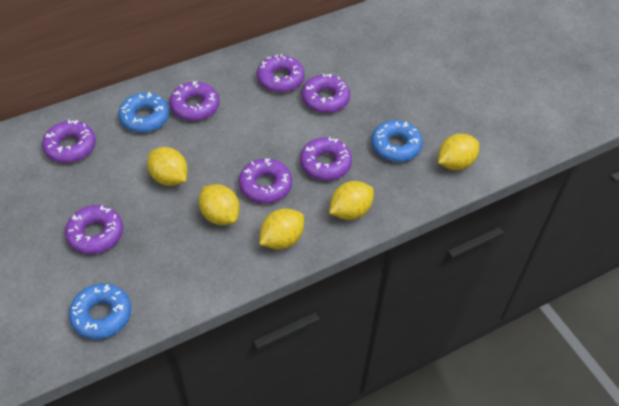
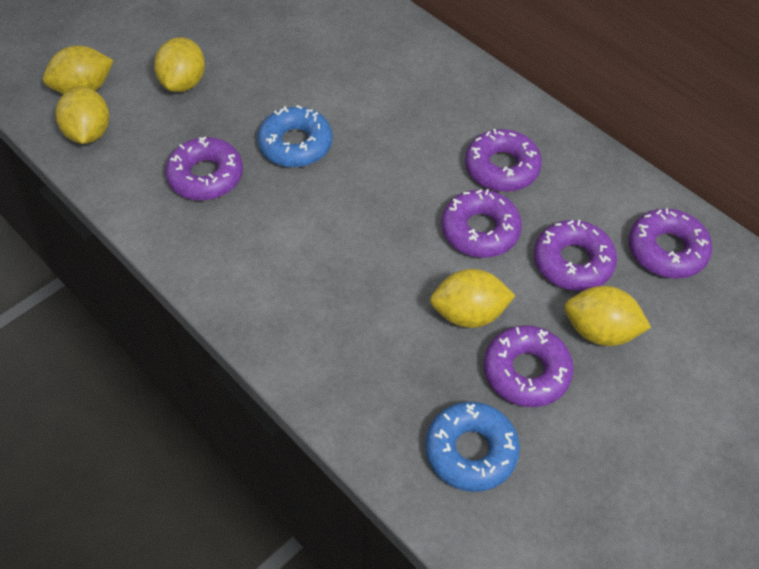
blue donut: [69,283,131,339] [118,92,170,133] [371,120,423,162] = 3 -> [257,105,333,168] [425,402,520,492] = 2
purple donut: [42,120,96,163] [65,205,123,254] [169,81,219,121] [239,158,292,203] [257,54,305,93] [300,137,352,181] [302,74,350,113] = 7 -> [165,137,243,201] [441,189,522,258] [465,129,542,192] [484,325,574,407] [534,220,617,291] [629,208,712,279] = 6

